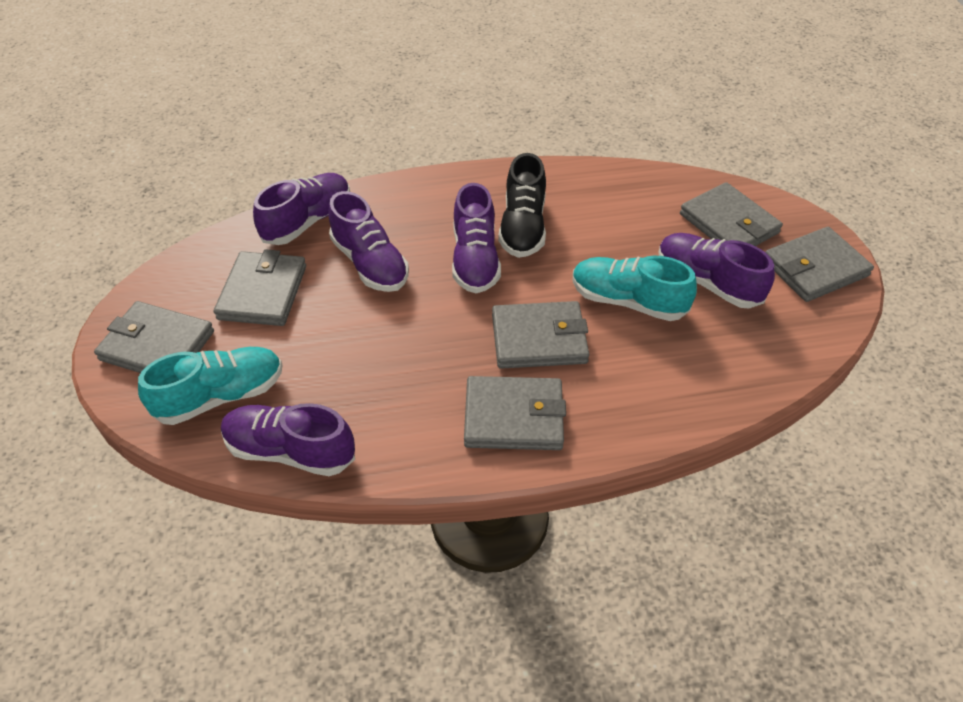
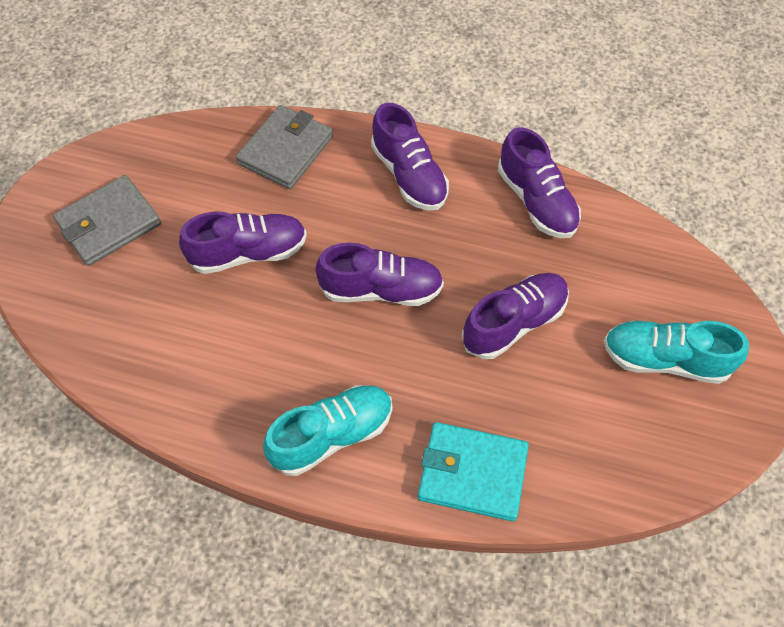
black shoe: [498,153,546,258] = 1 -> none = 0
grey wallet: [94,301,214,373] [214,249,306,326] [464,376,566,450] [492,301,589,369] [680,182,783,246] [765,227,874,302] = 6 -> [53,175,161,266] [236,105,333,189] = 2
turquoise wallet: none = 0 -> [418,422,529,521] = 1

